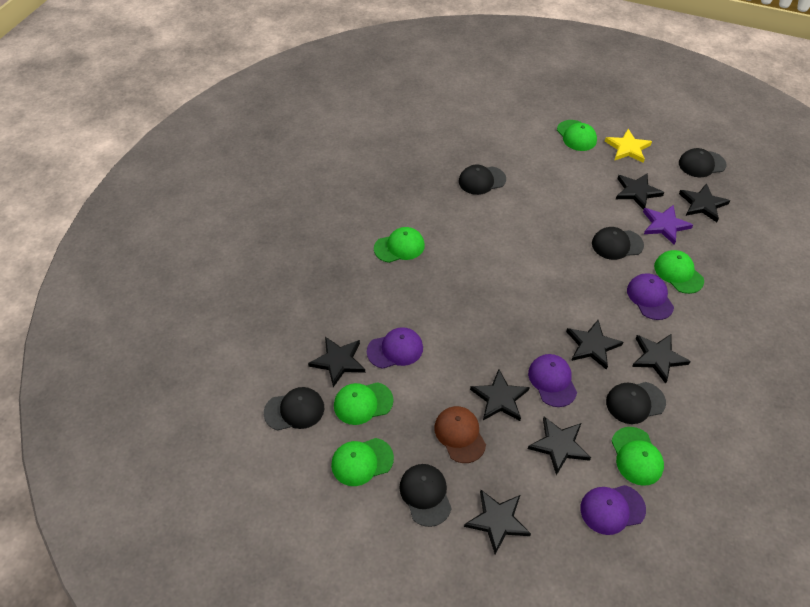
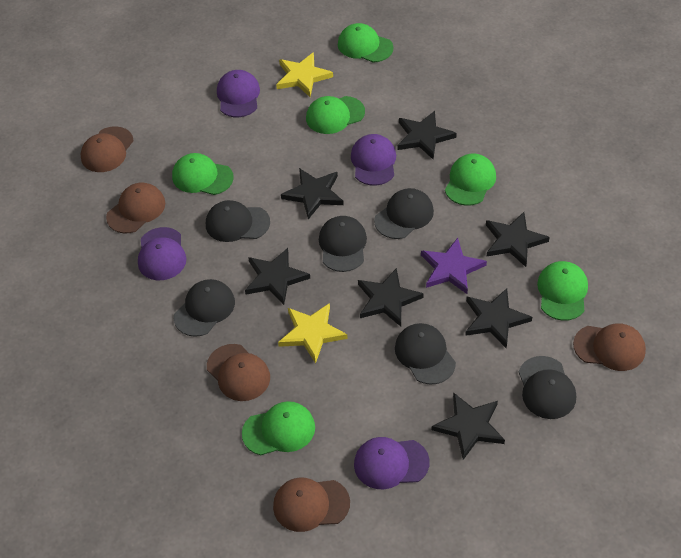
black star: [308,337,365,387] [464,490,531,555] [470,369,530,421] [528,417,591,475] [566,320,623,370] [616,173,665,210] [632,334,691,384] [679,183,730,222] = 8 -> [245,248,310,305] [281,168,344,219] [358,268,424,326] [397,111,457,159] [432,392,505,460] [465,288,532,349] [486,212,550,267] = 7
brown cap: [434,406,486,463] = 1 -> [81,126,133,172] [106,183,165,233] [207,344,270,401] [273,478,350,532] [573,323,646,371] = 5
yellow star: [605,129,652,163] = 1 -> [276,52,333,97] [278,303,348,363] = 2

